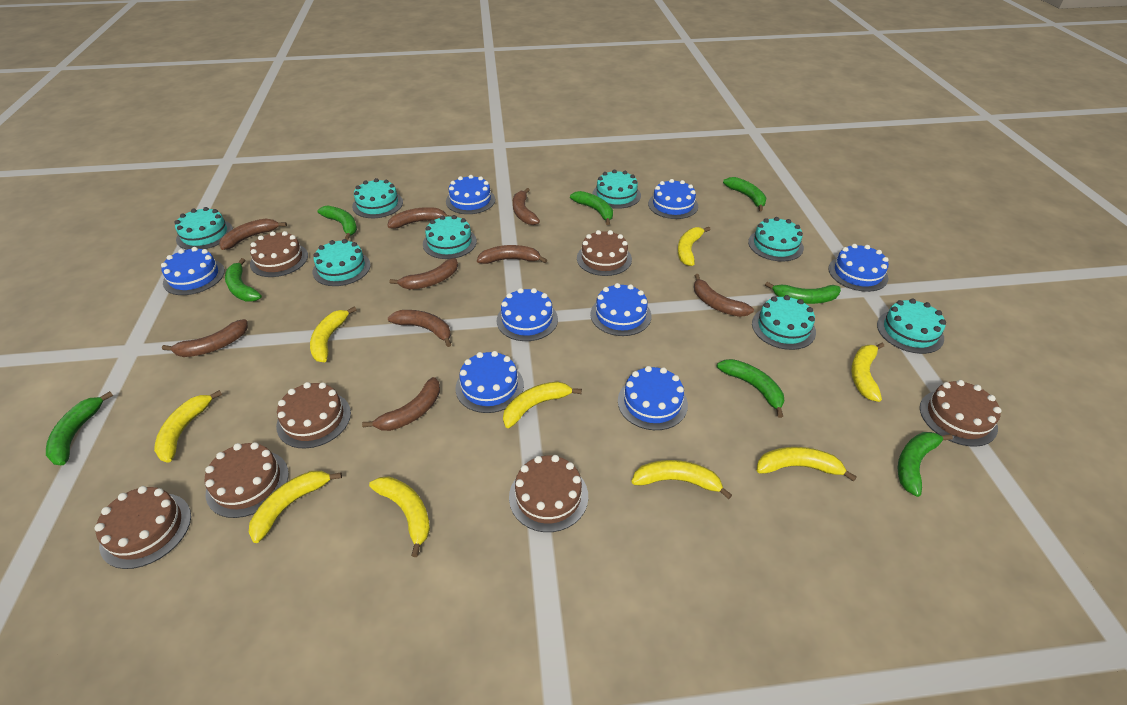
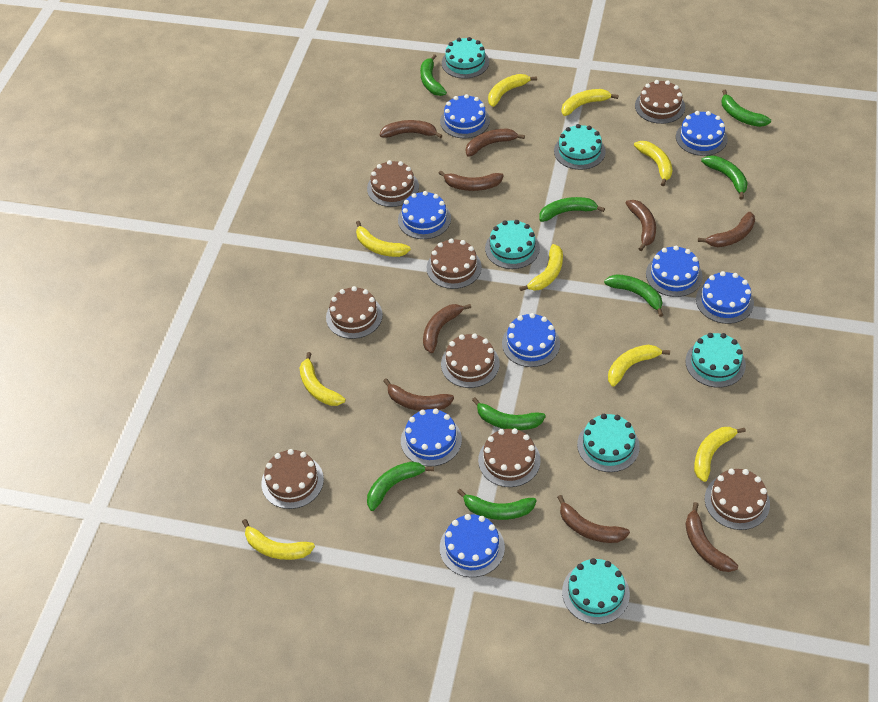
brown cake: [95,486,191,569] [205,442,289,518] [250,231,308,277] [276,382,351,449] [509,455,588,532] [577,230,632,276] [920,380,1001,447] = 7 -> [261,449,324,509] [326,286,383,339] [367,160,419,207] [427,238,482,289] [441,333,500,388] [478,428,541,487] [635,80,685,124] [705,469,770,530] = 8
turquoise cake: [175,207,233,250] [313,239,371,286] [352,178,403,218] [423,215,477,259] [592,170,641,209] [748,217,804,261] [752,295,816,350] [877,299,946,354] = 8 -> [442,37,489,79] [485,220,540,269] [554,124,606,170] [562,558,630,624] [577,414,640,472] [685,333,746,388] = 6

